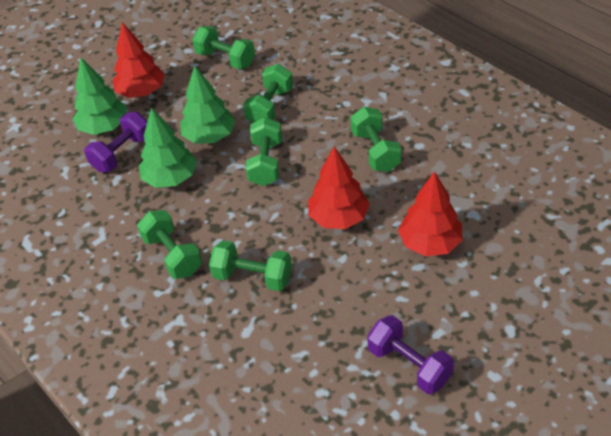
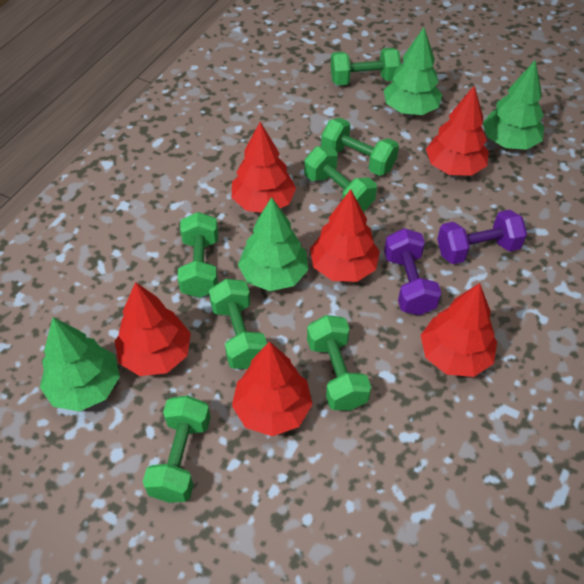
green dumbbell: [137,210,202,279] [192,26,255,69] [209,240,292,291] [243,64,293,123] [245,117,282,186] [350,107,402,172] = 6 -> [143,395,211,503] [178,212,218,298] [209,279,267,369] [304,146,377,212] [307,315,371,411] [321,118,399,176] [331,48,401,85] = 7
green tree: [73,58,127,135] [139,108,197,188] [180,65,236,144] = 3 -> [40,317,120,412] [238,197,309,291] [384,27,442,115] [483,60,544,150] = 4
red tree: [113,22,165,98] [308,147,370,229] [398,171,463,256] = 3 -> [114,282,191,376] [232,122,296,213] [232,341,313,436] [310,189,380,282] [421,283,497,377] [426,86,489,176] = 6

